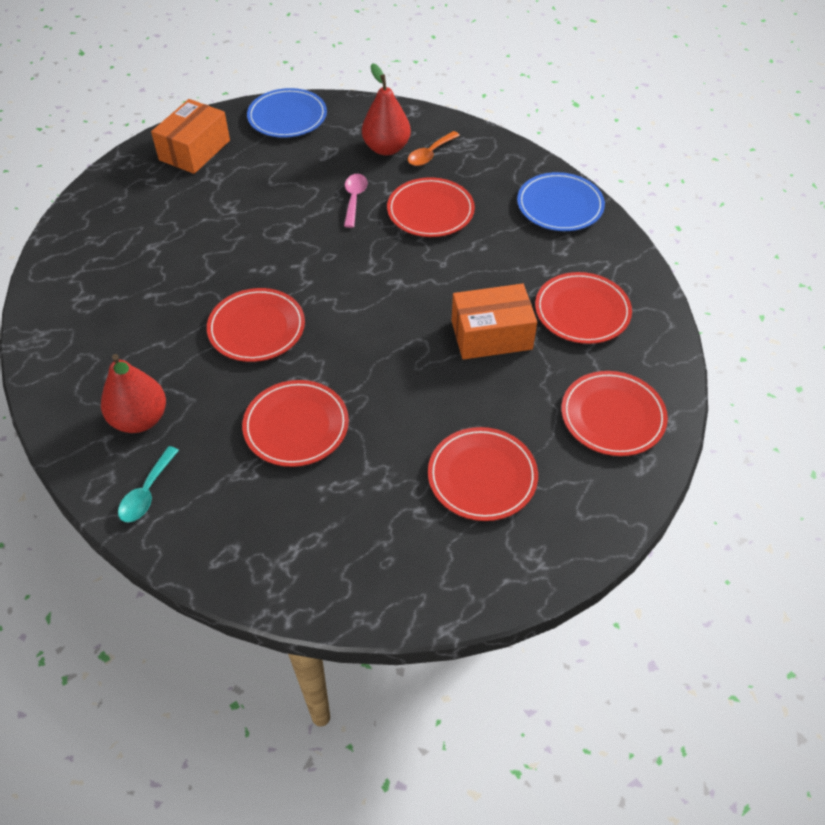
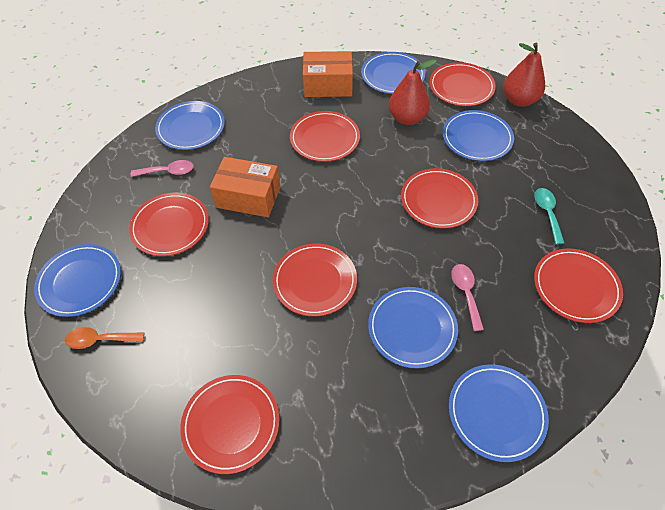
blue plate: [247,88,327,138] [517,172,605,231] = 2 -> [34,244,121,317] [155,101,225,150] [361,52,426,94] [368,287,458,368] [443,110,514,161] [449,364,549,462] = 6
pink spoon: [344,174,367,228] = 1 -> [131,160,194,177] [451,264,484,331] = 2
red plate: [207,288,305,362] [242,380,349,467] [387,177,475,237] [428,427,538,521] [535,272,632,344] [561,371,668,456] = 6 -> [129,193,209,256] [180,375,279,474] [273,243,357,317] [290,111,360,162] [401,168,478,229] [429,62,496,106] [534,249,623,323] = 7

